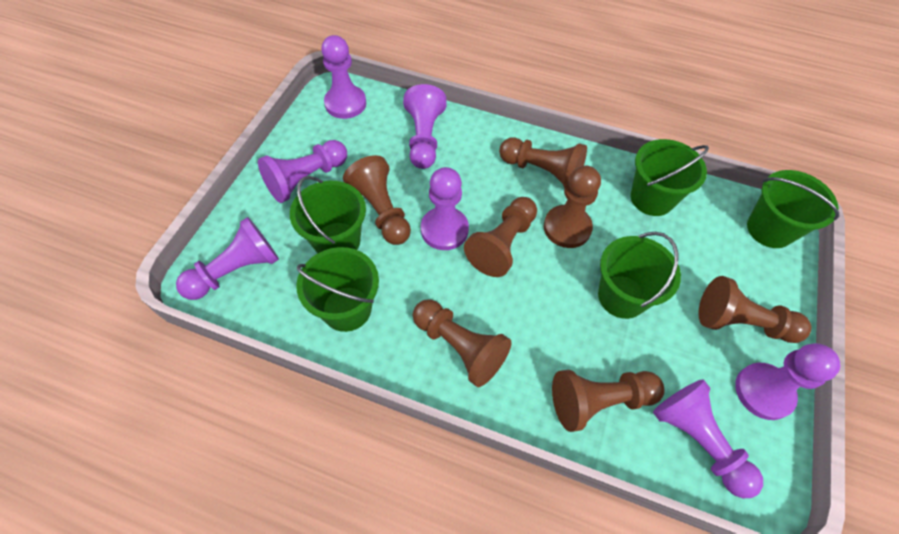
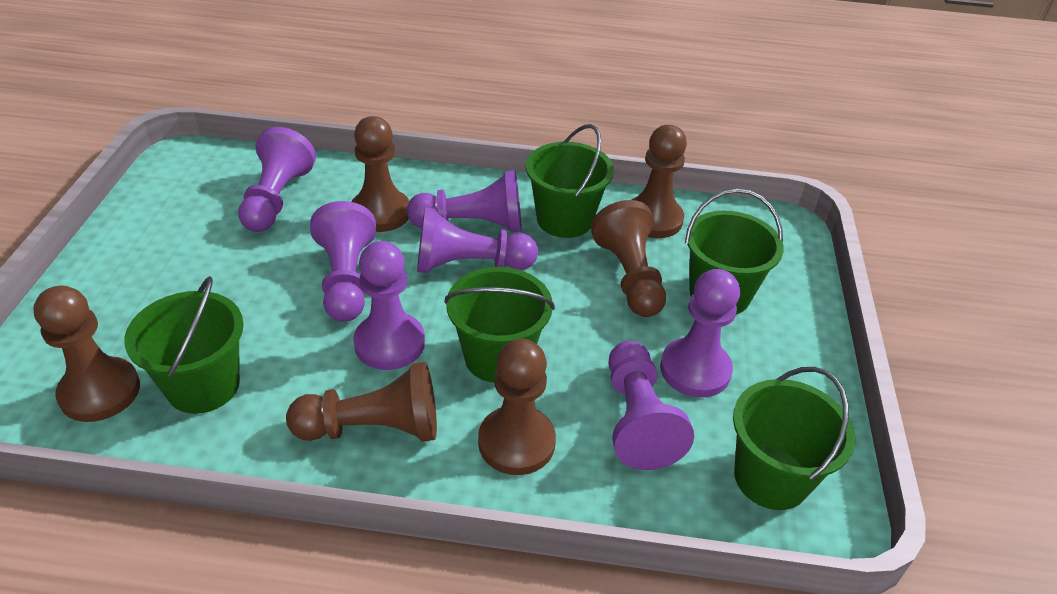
brown pawn: [343,155,411,245] [413,299,512,387] [464,197,537,277] [499,137,587,188] [544,166,601,248] [552,370,664,432] [698,276,811,343] = 7 -> [33,286,140,422] [286,362,437,442] [352,116,409,232] [478,339,556,475] [591,200,666,317] [631,125,687,238] = 6

